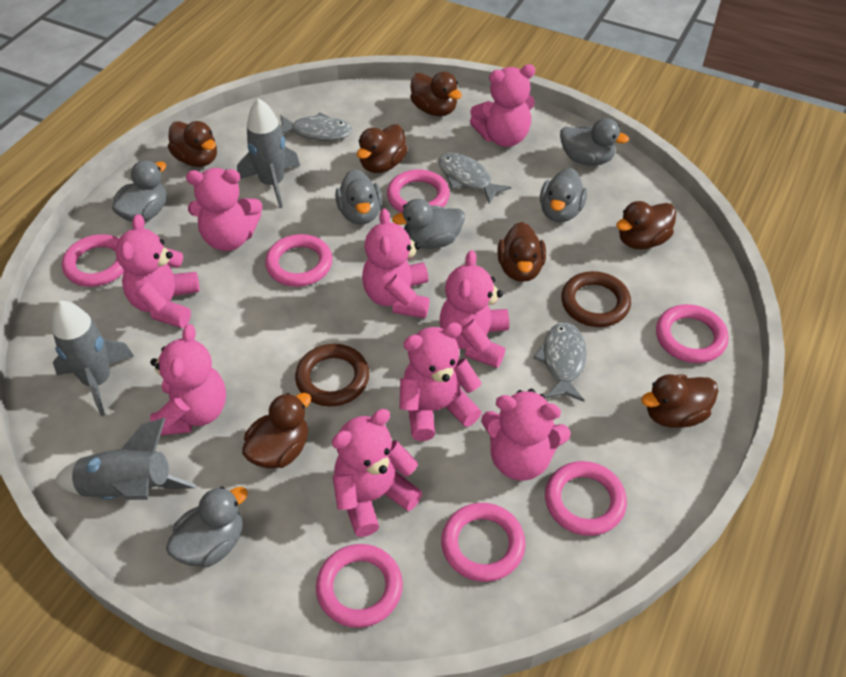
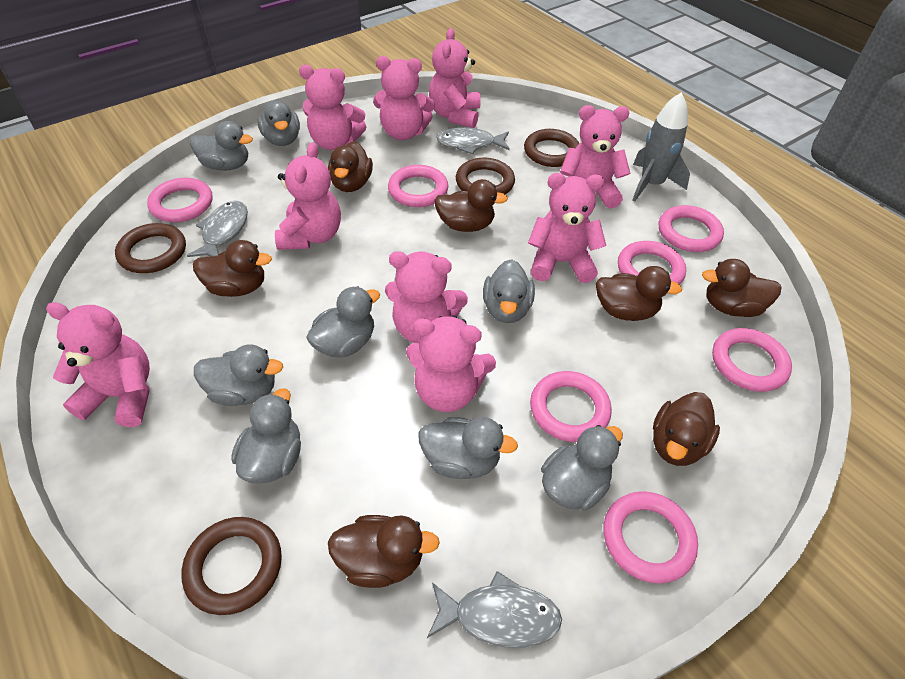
brown ring: [295,344,369,406] [561,271,631,327] = 2 -> [115,223,186,273] [182,517,282,615] [456,158,515,194] [524,129,579,167] = 4
grey duck: [112,160,167,222] [166,487,248,567] [335,169,382,225] [392,199,465,249] [540,168,587,222] [560,118,629,166] = 6 -> [190,121,253,171] [194,344,283,406] [232,388,301,484] [257,100,300,146] [306,286,380,358] [419,417,518,479] [483,259,535,323] [541,425,623,510] = 8
grey rocket: [52,300,134,416] [54,418,197,500] [237,98,300,208] = 3 -> [632,93,690,202] = 1

